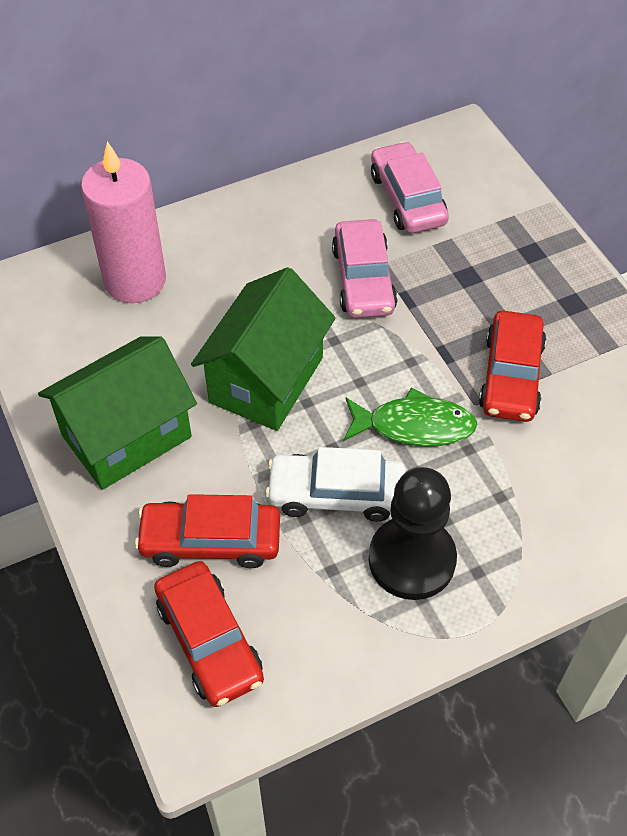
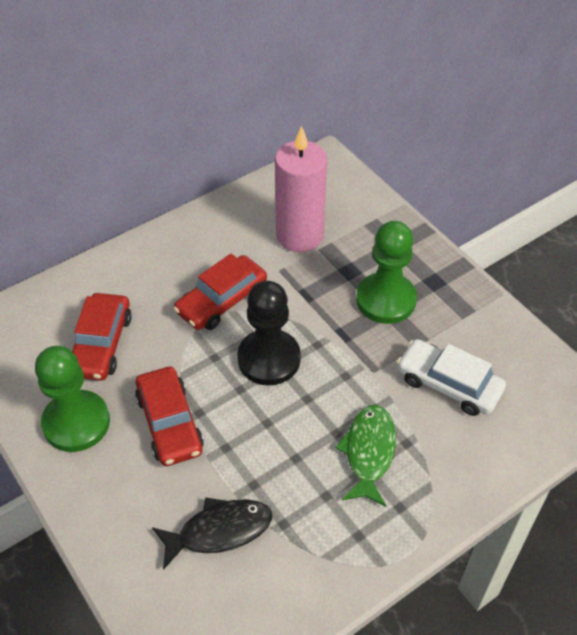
black fish: none = 0 -> [152,497,272,570] = 1
green house: [38,336,197,490] [191,267,336,431] = 2 -> none = 0
green pawn: none = 0 -> [35,346,110,452] [356,221,417,324] = 2
pink car: [332,219,397,318] [371,141,449,233] = 2 -> none = 0

